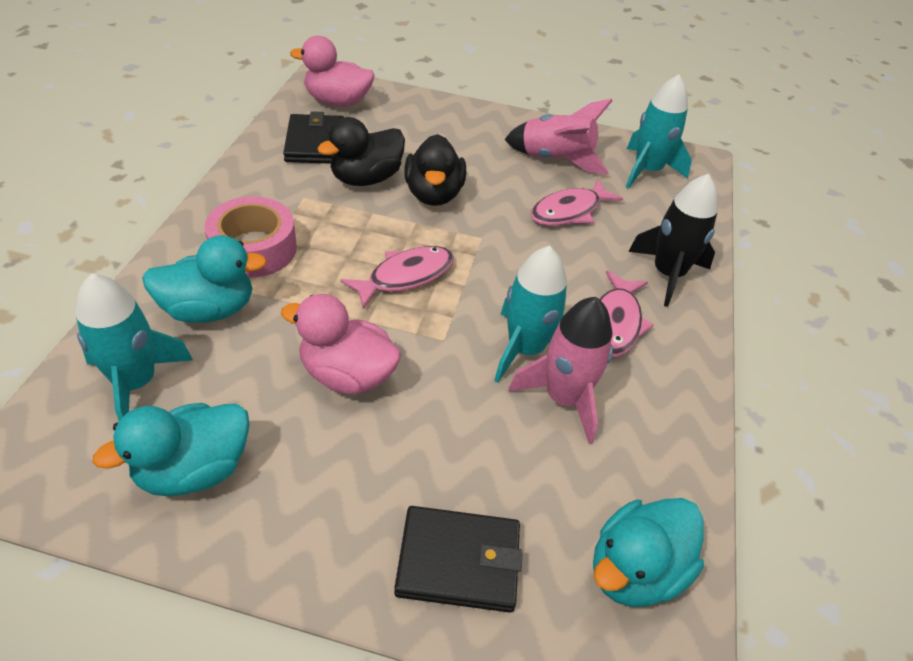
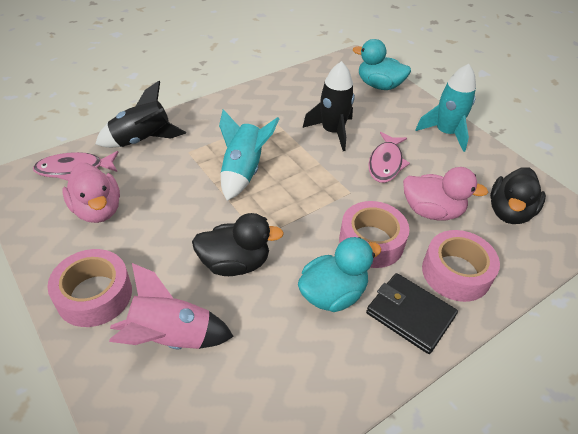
black rocket: [628,174,718,307] = 1 -> [95,81,186,148] [303,61,355,151] = 2
black wallet: [283,111,344,164] [394,506,523,613] = 2 -> [366,273,458,354] = 1
pink fish: [341,246,454,309] [531,179,623,226] [599,270,654,357] = 3 -> [33,151,119,181] [368,132,410,183] = 2
pink rocket: [504,99,612,174] [508,297,613,444] = 2 -> [109,263,234,350] = 1
pink tape: [205,197,297,278] = 1 -> [47,249,132,327] [339,201,409,268] [422,230,500,302] = 3
turquoise duck: [92,403,250,497] [142,235,267,323] [593,498,704,607] = 3 -> [298,237,382,312] [353,39,411,90] = 2
turquoise rocket: [76,273,193,421] [494,246,567,382] [626,74,692,189] = 3 -> [219,109,279,201] [415,64,476,152] = 2

